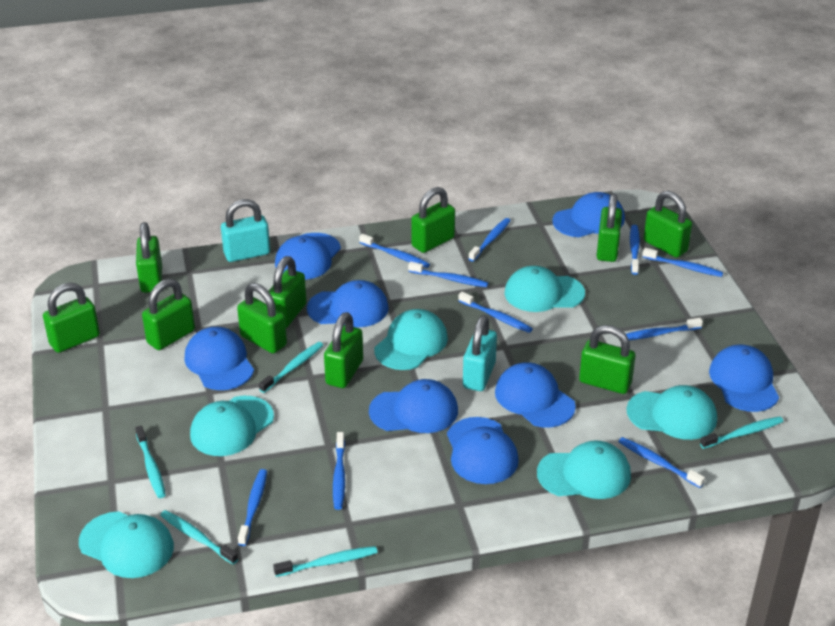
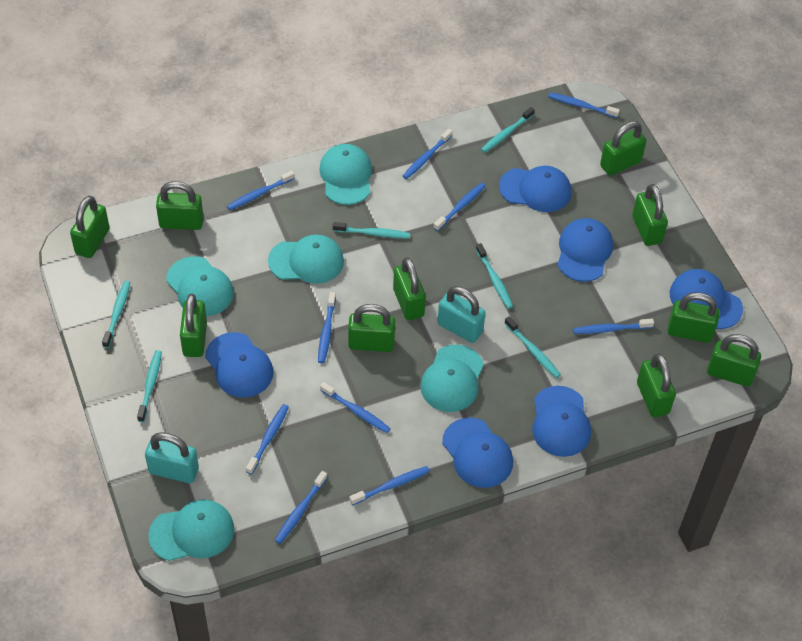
blue cap: [184,327,254,390] [275,233,341,280] [307,280,389,327] [369,379,458,433] [447,417,519,484] [495,362,576,427] [552,192,625,237] [709,345,779,412] = 8 -> [205,332,274,398] [442,418,513,488] [499,166,571,212] [532,386,591,457] [557,218,613,282] [670,269,743,329] = 6
turquoise cap: [79,511,174,578] [190,396,274,456] [374,309,448,370] [505,266,585,312] [537,440,631,499] [627,385,717,440] = 6 -> [149,499,234,561] [166,256,234,316] [268,235,344,284] [319,144,372,205] [421,345,484,412] = 5
turquoise toothbrush: [135,426,166,498] [160,510,238,564] [259,342,323,393] [273,546,378,577] [700,416,784,449] = 5 -> [102,281,130,348] [137,350,162,422] [333,222,410,238] [476,243,513,309] [481,107,535,153] [504,316,561,378] = 6

